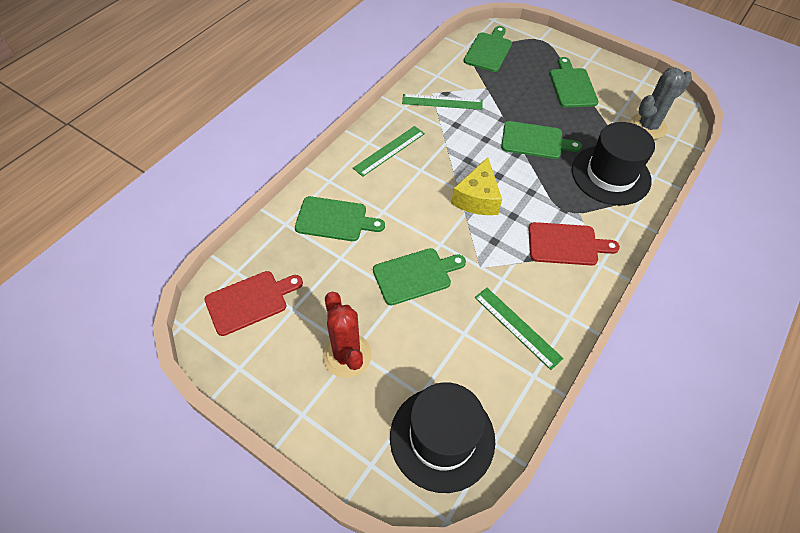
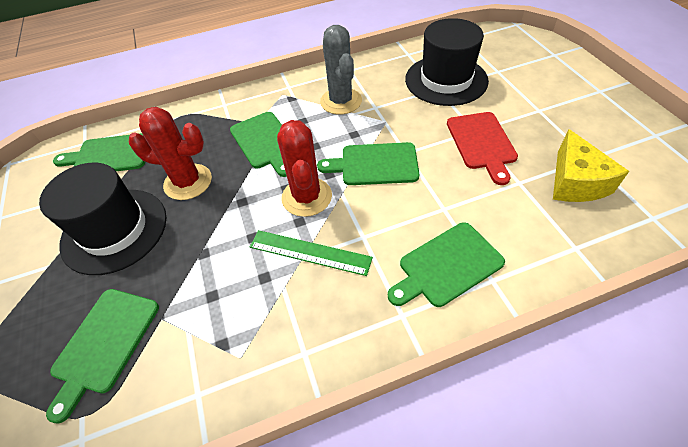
green ruler: [353,126,425,177] [402,94,482,110] [475,288,564,370] = 3 -> [250,230,373,276] = 1
red cactus: [323,292,372,378] = 1 -> [129,107,212,200] [277,120,332,217] = 2
red cutting board: [205,271,303,336] [528,222,620,266] = 2 -> [447,112,518,185] = 1

